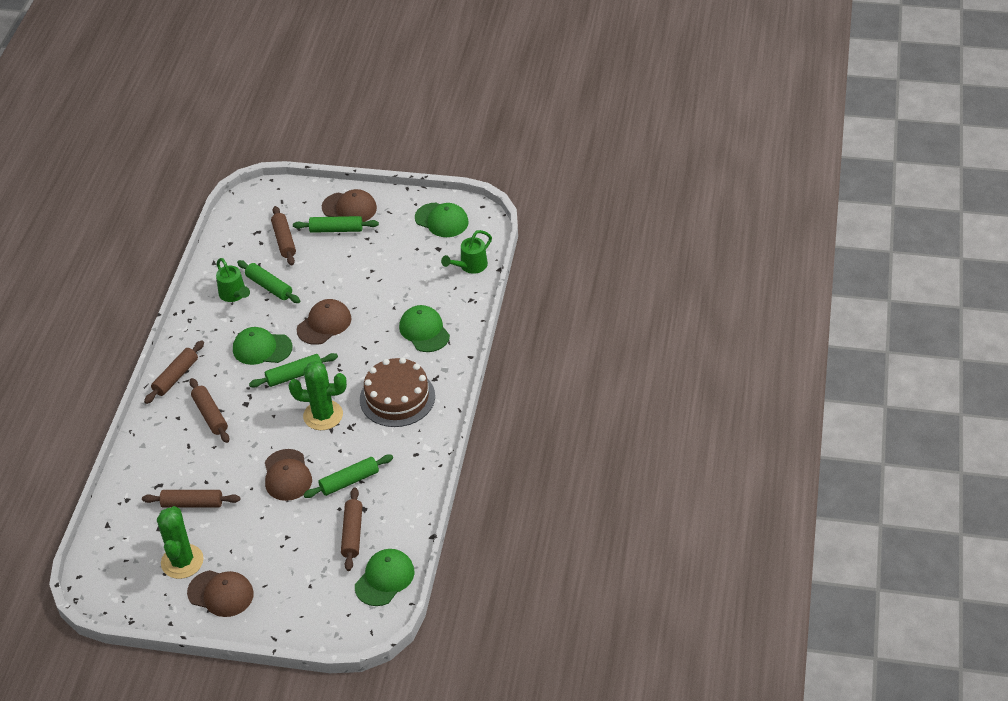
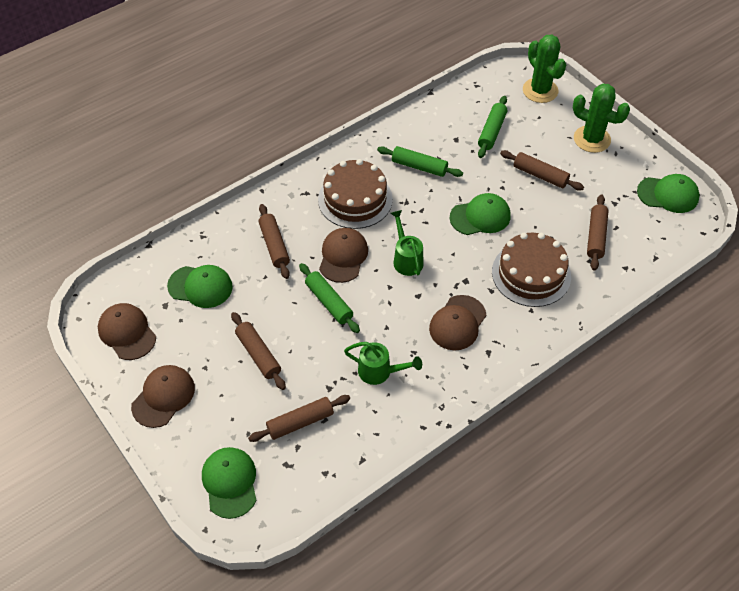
brown cake: [360,357,435,427] = 1 -> [318,159,393,229] [492,233,571,307] = 2
green rolling pin: [237,260,300,303] [249,353,338,388] [293,216,379,233] [303,454,393,498] = 4 -> [299,263,360,333] [377,146,463,177] [478,96,507,158] = 3

